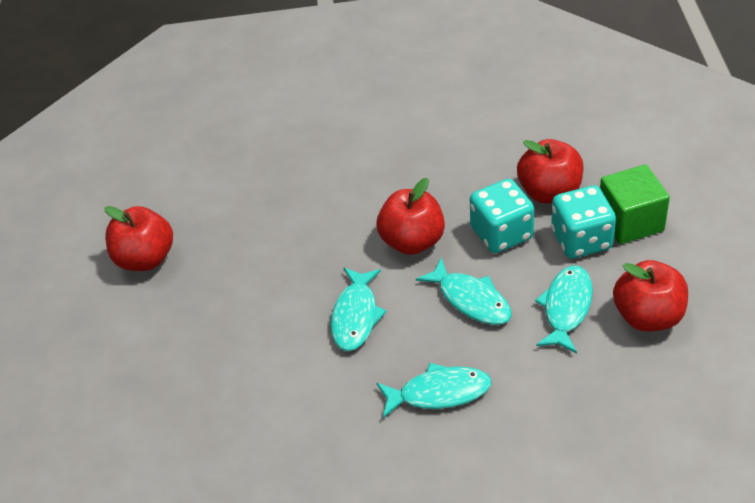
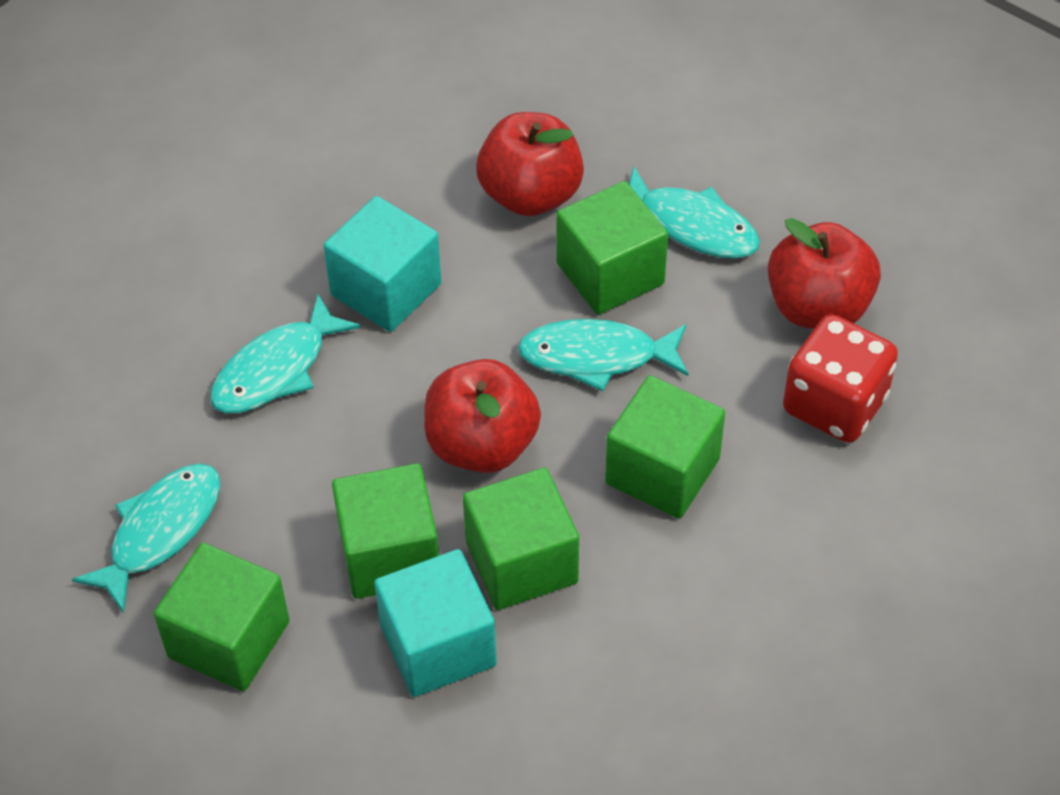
green cube: [600,164,670,244] = 1 -> [154,543,290,691] [332,463,439,599] [463,467,579,610] [556,181,668,315] [605,376,725,519] = 5
red apple: [104,206,173,271] [376,178,445,255] [517,139,583,203] [613,260,688,331] = 4 -> [424,359,541,473] [476,112,584,216] [768,218,881,329] = 3
red dice: none = 0 -> [783,314,898,443] = 1
turquoise cube: none = 0 -> [323,196,441,332] [374,549,497,697] = 2
turquoise dice: [470,179,534,253] [551,185,616,259] = 2 -> none = 0

